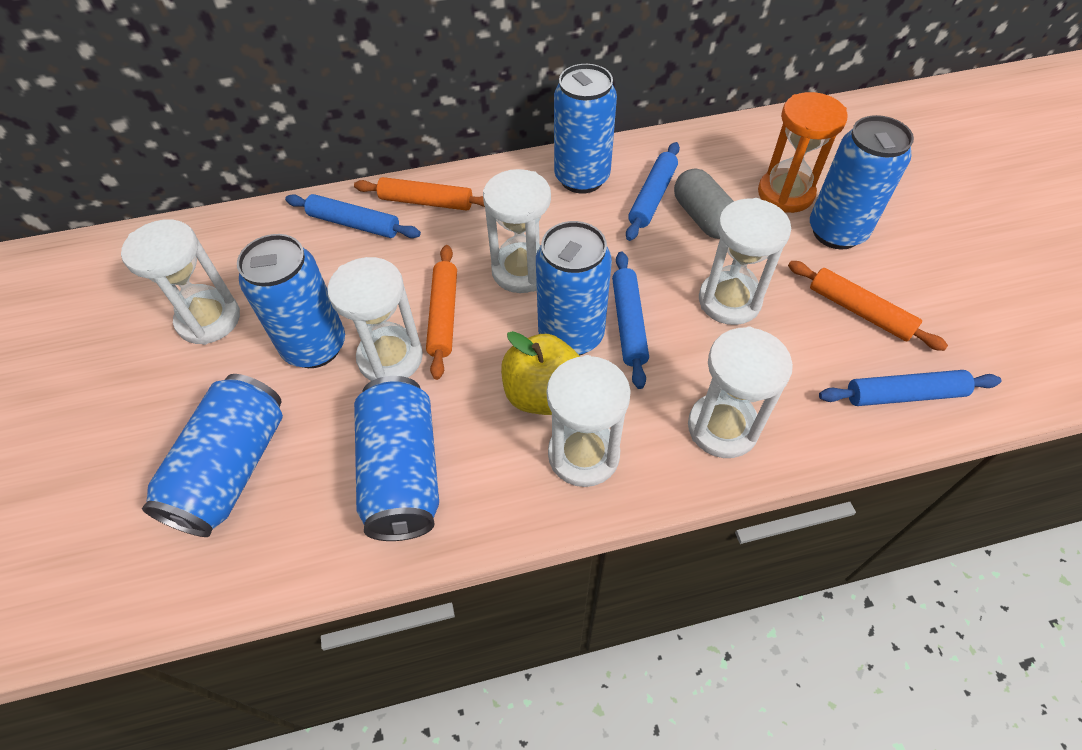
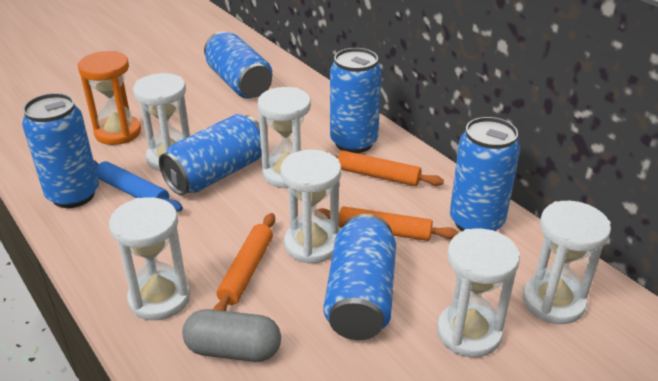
blue rolling pin: [285,194,421,238] [612,252,649,389] [626,142,680,241] [819,370,1001,406] = 4 -> [94,160,183,212] = 1
yellow apple: [501,331,580,415] = 1 -> none = 0

